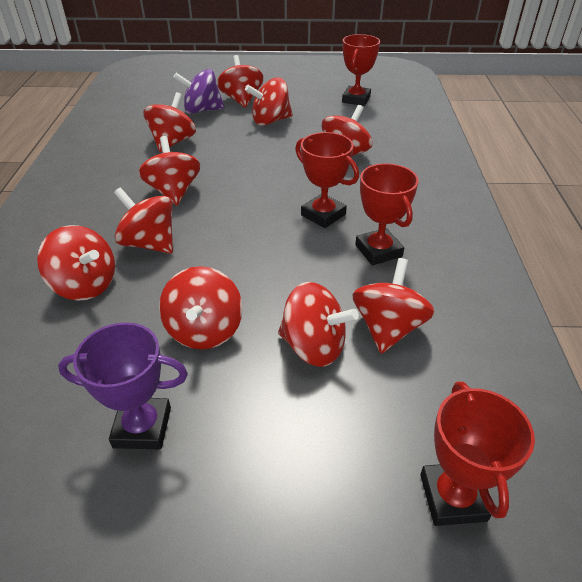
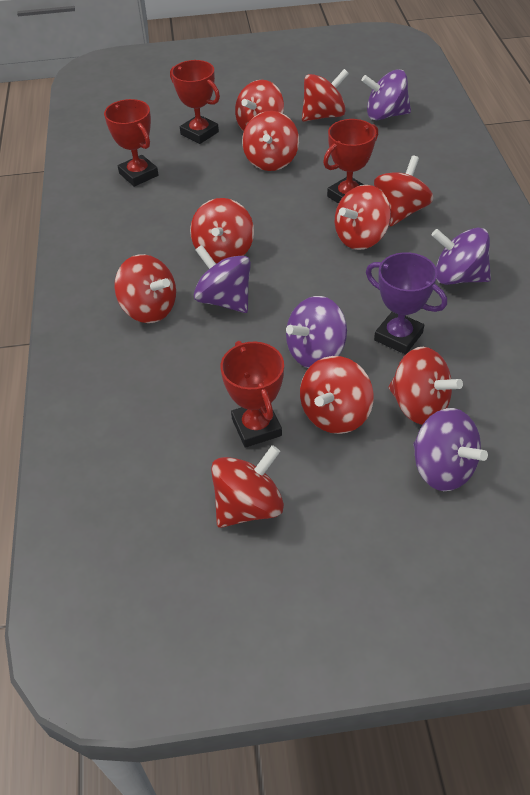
purple spinning top: [173,69,225,114] = 1 -> [194,245,251,313] [286,296,347,368] [361,69,411,120] [413,408,488,491] [432,228,491,285] = 5

